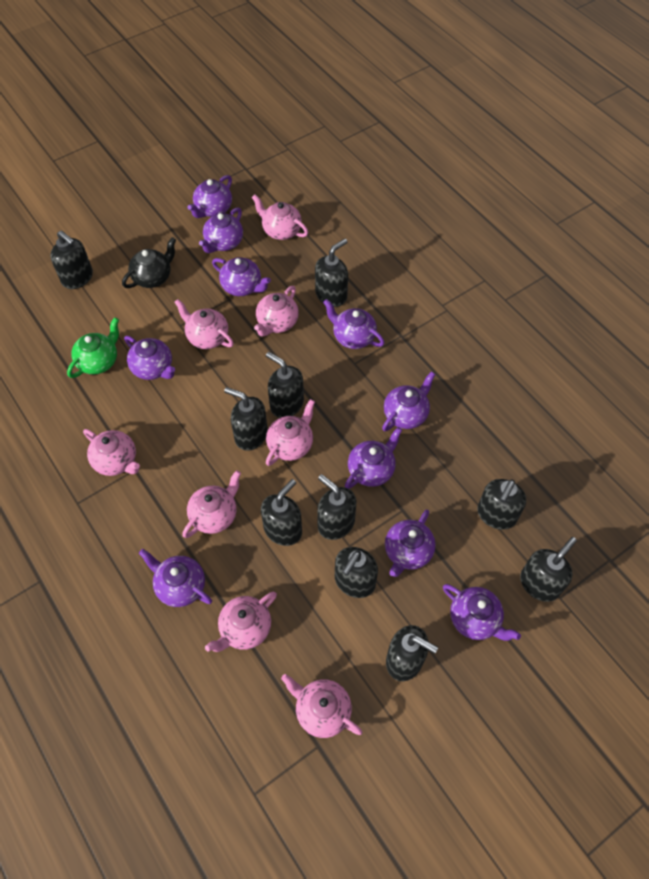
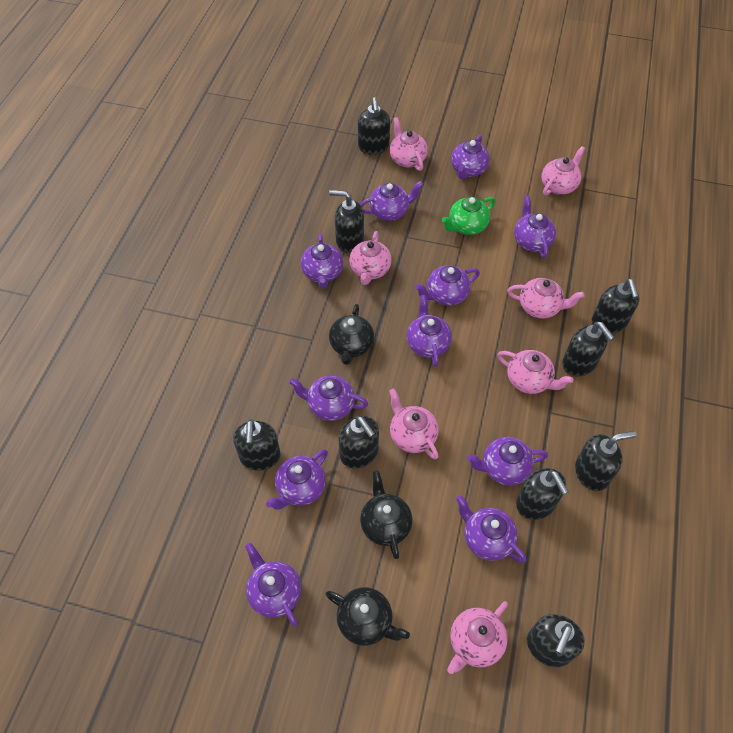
black soap dispenser: [50,231,93,289] [224,387,268,451] [261,479,302,546] [266,352,304,418] [315,239,348,307] [317,474,356,540] [335,547,378,598] [386,625,438,681] [477,479,526,530] [520,537,577,602] = 10 -> [233,419,281,471] [329,190,364,253] [339,416,379,469] [358,97,390,155] [516,468,569,520] [527,614,585,667] [562,322,614,376] [575,431,637,491] [592,279,640,334] = 9
black teapot: [122,237,176,288] = 1 -> [326,587,410,646] [329,304,374,365] [360,471,413,559] = 3
pink teapot: [83,429,140,476] [174,299,234,349] [182,470,241,538] [205,592,277,652] [252,194,308,240] [254,286,299,336] [266,399,315,466] [281,674,363,738] = 8 -> [349,231,392,285] [389,388,439,460] [390,117,428,171] [447,601,508,674] [497,350,573,394] [507,278,585,319] [541,146,585,195] = 7
purple teapot: [124,336,175,380] [139,549,212,607] [188,175,232,218] [199,207,243,253] [212,257,271,296] [323,299,385,349] [345,427,402,489] [382,371,435,431] [385,510,436,577] [443,584,521,641] = 10 -> [245,543,301,627] [266,449,328,510] [289,375,368,421] [301,234,343,289] [360,181,423,221] [407,295,452,367] [415,265,480,306] [451,135,490,179] [456,495,526,563] [467,437,548,486] [514,195,556,258] = 11

